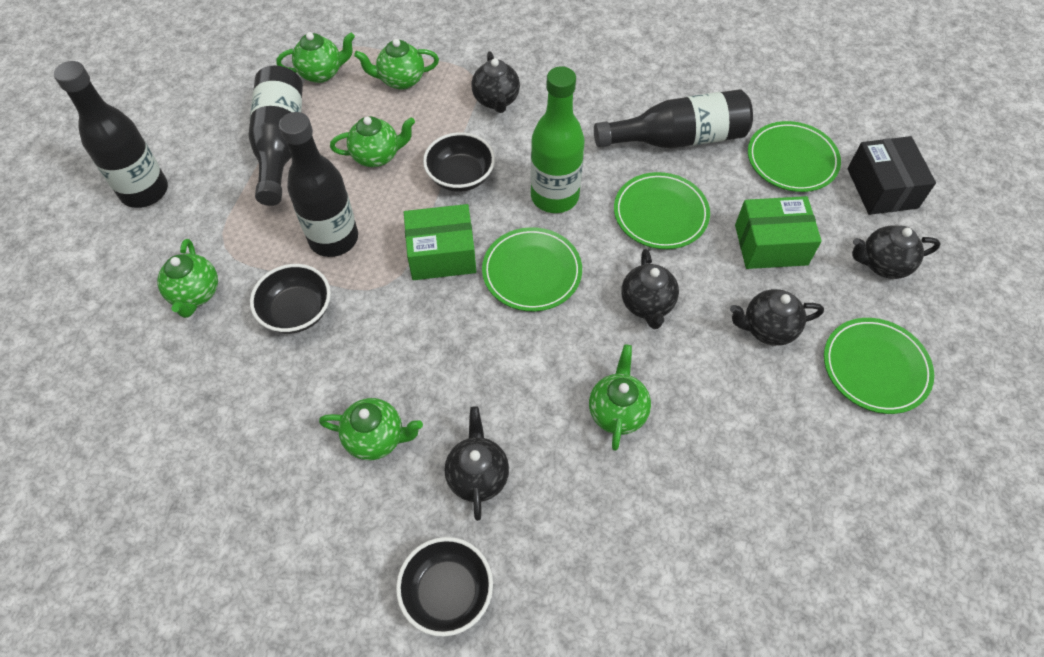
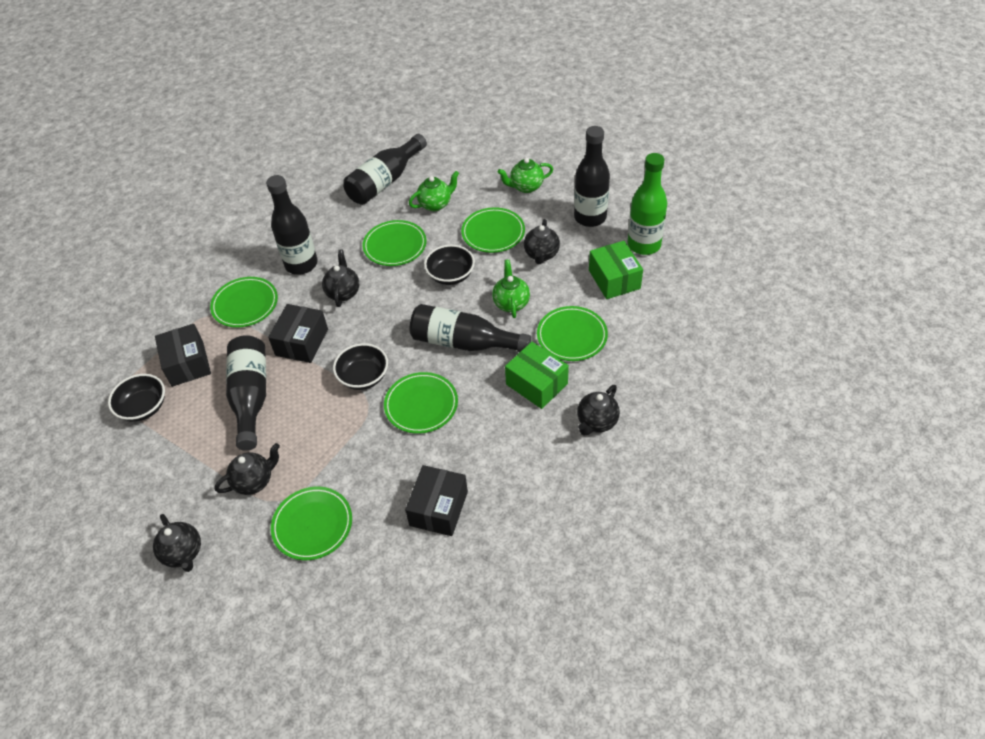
black bottle: [54,61,168,208] [249,65,303,206] [279,112,358,257] [594,89,753,149] = 4 -> [226,335,266,451] [266,175,318,275] [343,134,427,205] [410,304,531,352] [574,126,610,227] = 5
black box: [847,136,936,215] = 1 -> [155,324,211,387] [268,304,328,363] [405,465,468,536] = 3
green plate: [482,227,582,311] [614,172,710,249] [748,121,841,192] [824,318,934,414] = 4 -> [210,277,278,328] [271,487,352,560] [363,220,427,266] [384,372,458,434] [461,207,525,253] [537,306,608,361] = 6
green teapot: [157,239,218,318] [276,32,355,83] [319,398,423,460] [330,116,415,167] [354,39,439,90] [589,344,651,451] = 6 -> [409,171,459,211] [492,259,530,318] [498,158,553,193] = 3

